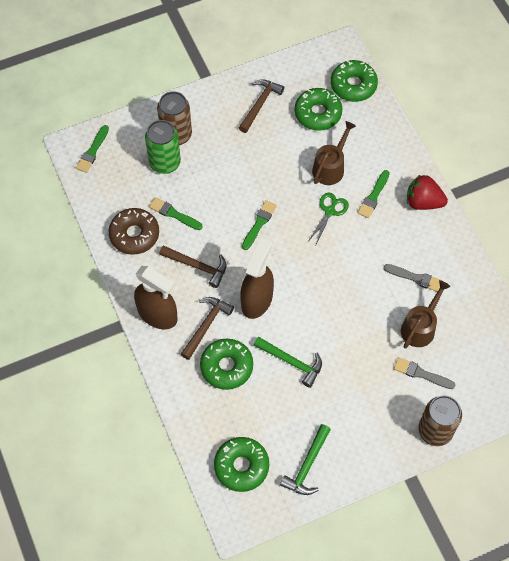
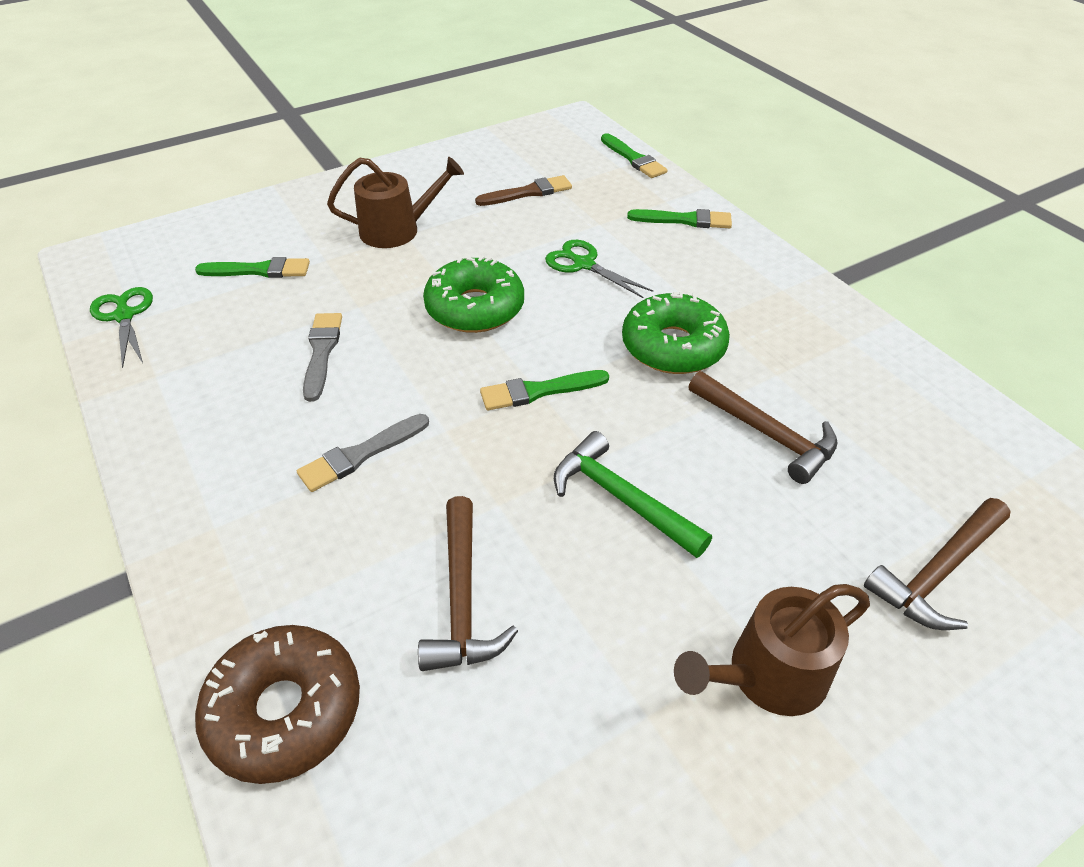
brown brush: none = 0 -> [475,175,572,206] = 1
brown can: [157,91,192,145] [418,395,462,446] = 2 -> none = 0
brown spray bottle: [134,266,177,329] [240,238,274,319] = 2 -> none = 0
green can: [145,120,181,174] = 1 -> none = 0
green donut: [200,339,253,390] [214,437,269,492] [295,88,342,131] [331,60,378,102] = 4 -> [423,255,524,333] [622,292,730,374] = 2
green hammer: [254,336,322,388] [280,424,331,495] = 2 -> [554,431,712,558] = 1
green scissors: [309,193,349,244] = 1 -> [90,287,153,368] [545,240,653,298] = 2
red strawberry: [407,174,448,210] = 1 -> none = 0

